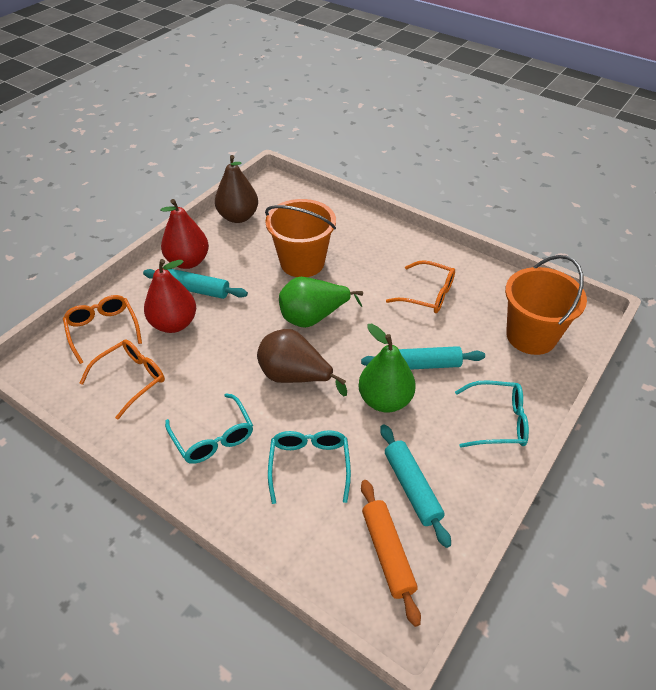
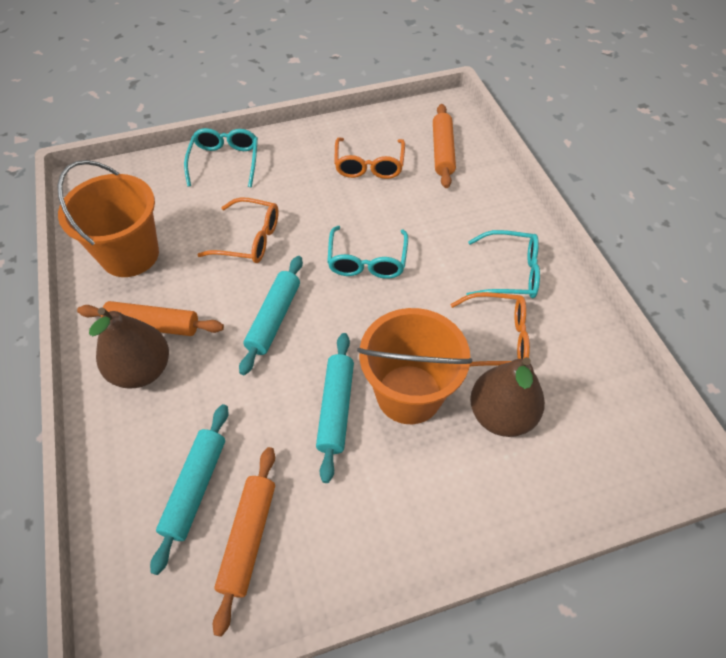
green pear: [279,277,363,328] [358,324,416,412] = 2 -> none = 0
orange rolling pin: [361,480,421,627] = 1 -> [77,301,224,336] [213,447,275,637] [433,104,456,188] = 3
red pear: [144,259,196,333] [160,199,209,269] = 2 -> none = 0

